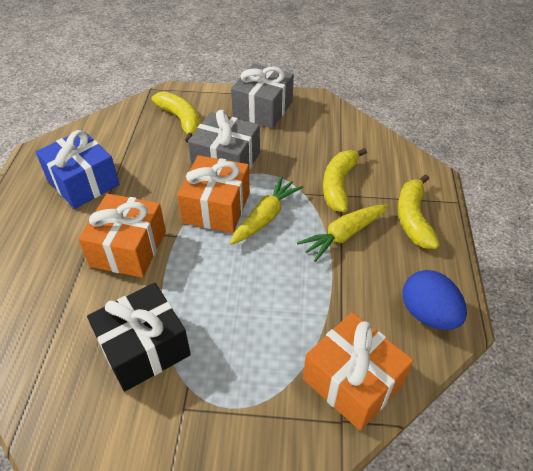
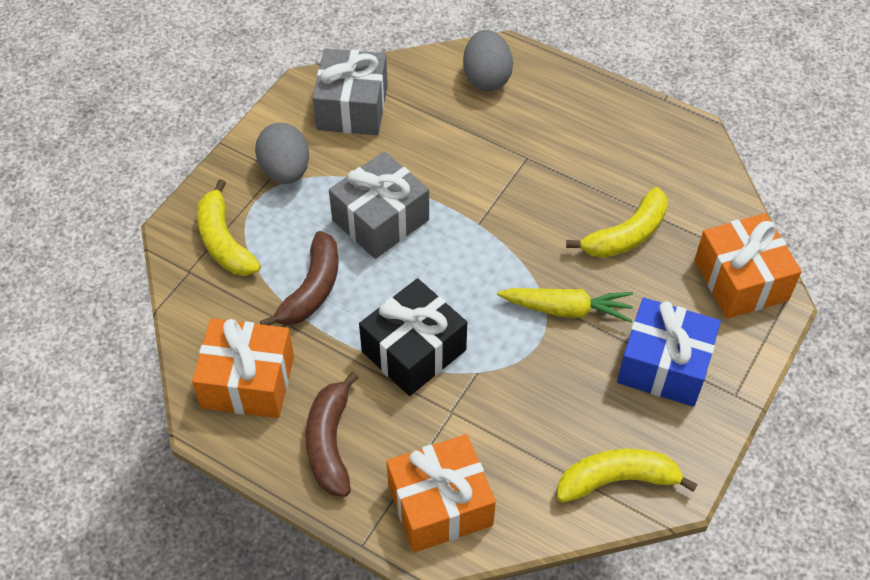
blue egg: [402,270,467,330] = 1 -> none = 0
brown banana: none = 0 -> [260,231,339,325] [305,372,359,497] = 2
grey egg: none = 0 -> [255,123,309,184] [463,30,513,91] = 2
yellow carrot: [230,176,303,245] [297,204,388,262] = 2 -> [497,288,633,323] = 1

